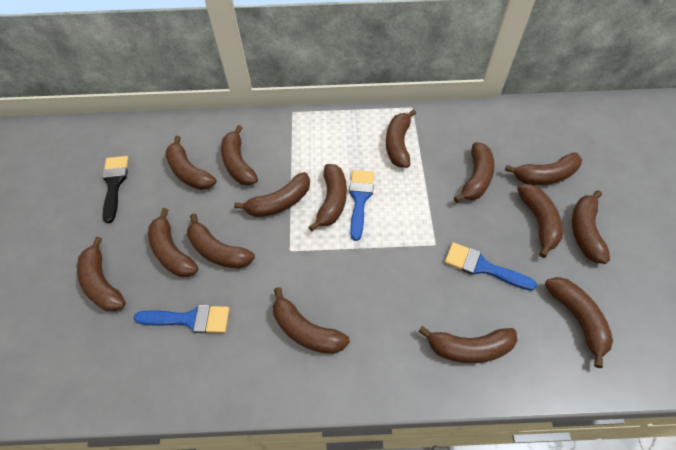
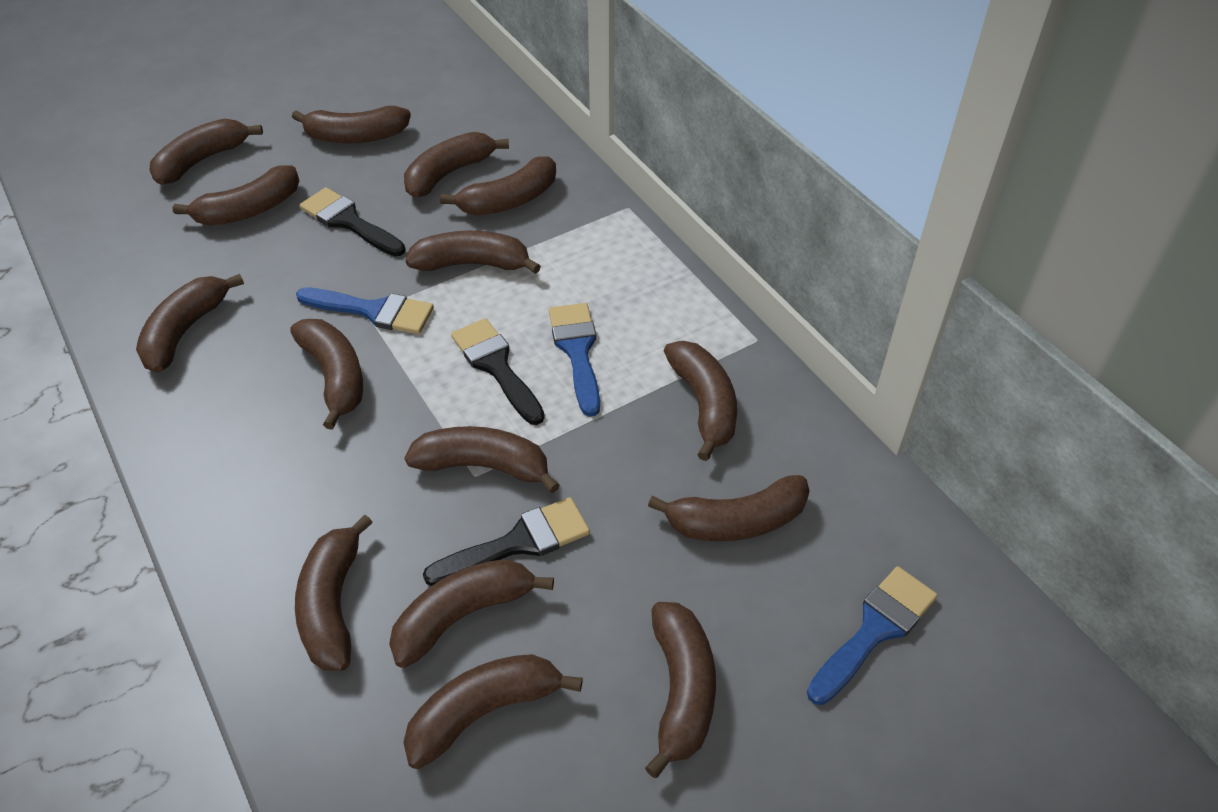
black brush: [102,156,129,223] = 1 -> [300,187,405,257] [423,497,590,586] [451,318,545,425] = 3

